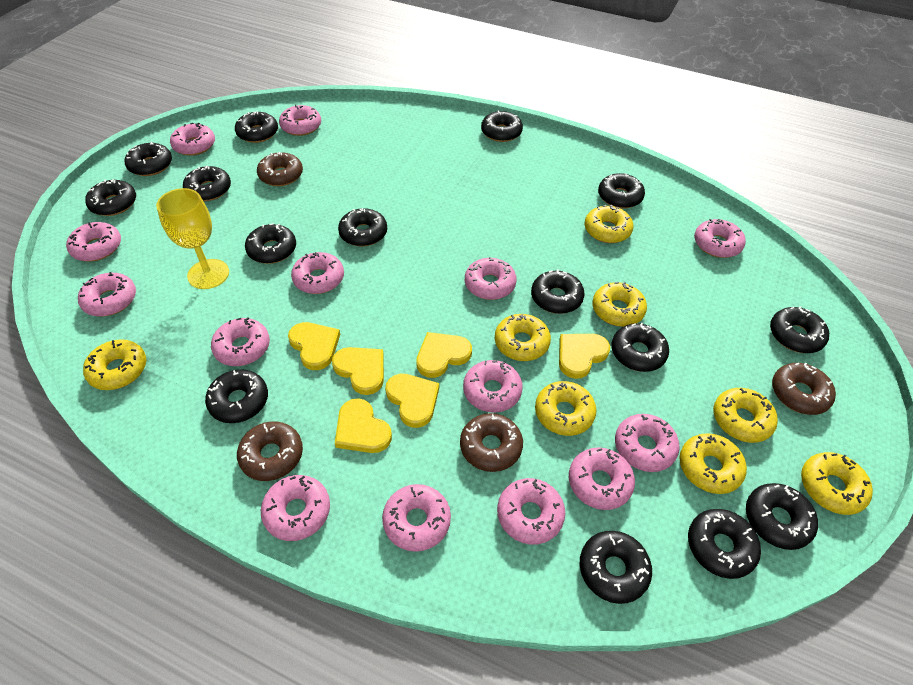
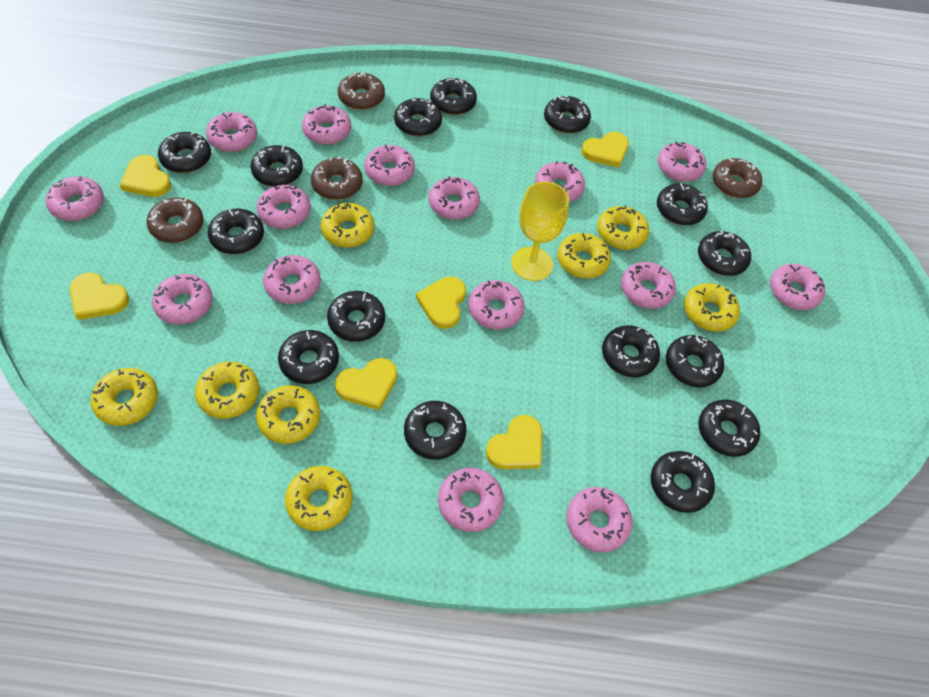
pink donut: [66,222,121,261] [78,272,136,317] [170,123,215,156] [211,318,270,366] [261,475,330,541] [279,105,321,136] [291,252,344,294] [382,484,451,552] [463,360,523,413] [465,257,517,300] [497,478,565,545] [569,447,635,510] [615,414,680,472] [694,219,746,258] = 14 -> [46,176,104,221] [152,274,213,324] [206,112,257,152] [257,185,311,229] [263,255,321,304] [302,104,351,145] [364,145,415,186] [428,176,480,220] [438,468,504,532] [468,280,525,330] [535,161,585,202] [566,487,632,552] [621,262,676,309] [658,141,706,182] [770,264,825,310] = 15

